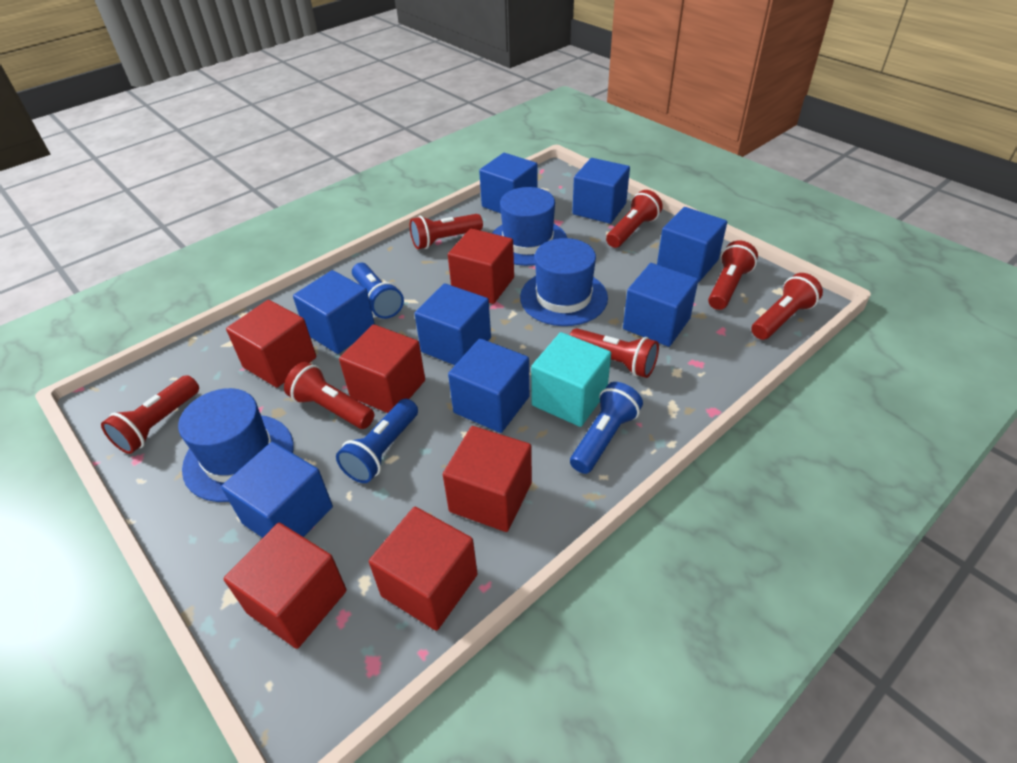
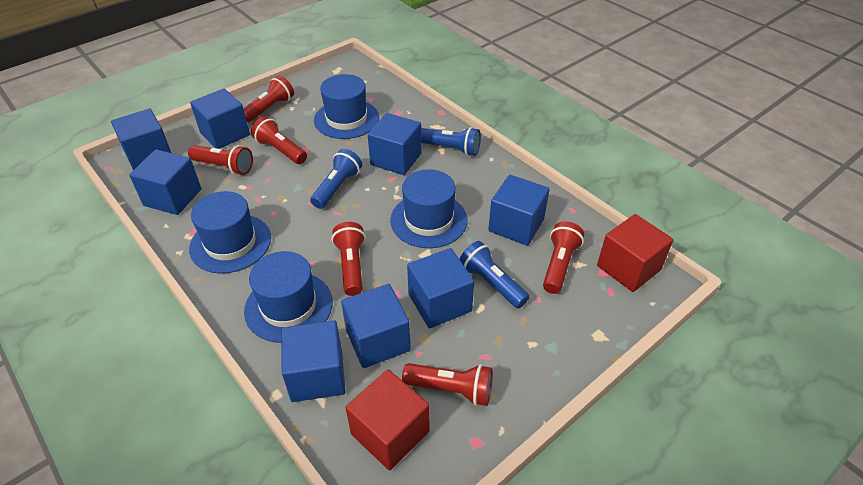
blue hat: [178,388,294,502] [492,187,567,266] [520,238,608,326] = 3 -> [189,191,271,274] [244,251,333,343] [314,74,379,139] [390,169,468,248] = 4
red cube: [224,523,347,649] [226,300,316,388] [339,324,425,413] [369,507,478,631] [443,426,532,532] [448,228,514,304] = 6 -> [346,369,430,471] [597,214,674,292] = 2
red flashlight: [101,375,199,454] [284,362,374,429] [410,214,483,249] [570,328,659,378] [606,190,663,248] [708,241,758,310] [751,273,823,340] = 7 -> [188,145,253,175] [243,76,294,123] [251,116,307,164] [332,222,365,296] [402,363,493,406] [543,221,584,294] = 6
turquoise cube: [531,332,611,427] = 1 -> none = 0

